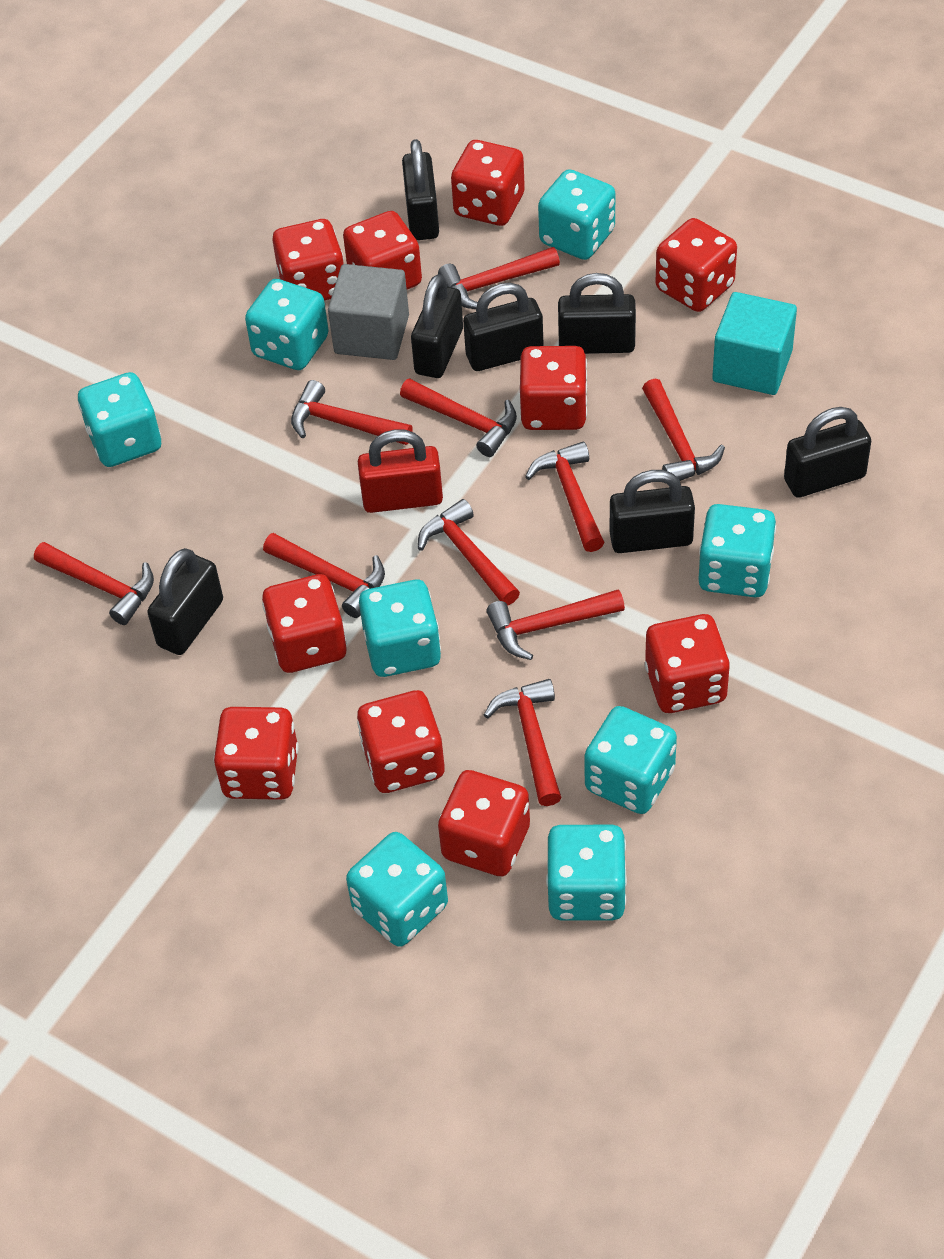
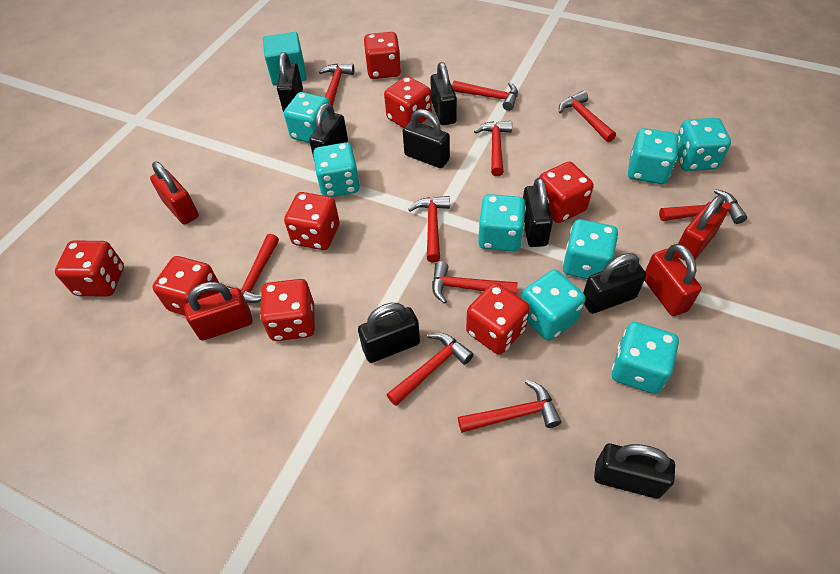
black padlock: [147,548,223,655] [402,139,439,240] [411,274,463,378] [463,283,544,371] [558,273,636,354] [610,470,695,553] [784,407,871,498] = 7 -> [277,52,303,112] [309,103,348,158] [358,303,420,363] [403,109,450,168] [430,62,457,125] [523,178,553,247] [583,253,646,314] [594,444,675,498] = 8
grey cube: [328,264,409,360] = 1 -> none = 0
red dice: [214,707,299,800] [262,574,347,673] [272,219,344,301] [343,211,422,290] [357,690,445,793] [438,770,530,876] [451,140,525,226] [519,346,587,430] [645,614,730,713] [655,218,737,312] = 10 -> [55,241,124,297] [152,256,220,316] [260,279,315,341] [284,192,339,250] [364,32,401,79] [384,76,432,128] [466,283,530,355] [539,162,594,223] = 8
red padlock: [358,429,443,513] = 1 -> [150,161,199,225] [184,282,253,341] [644,244,702,316] [675,195,727,261] = 4

